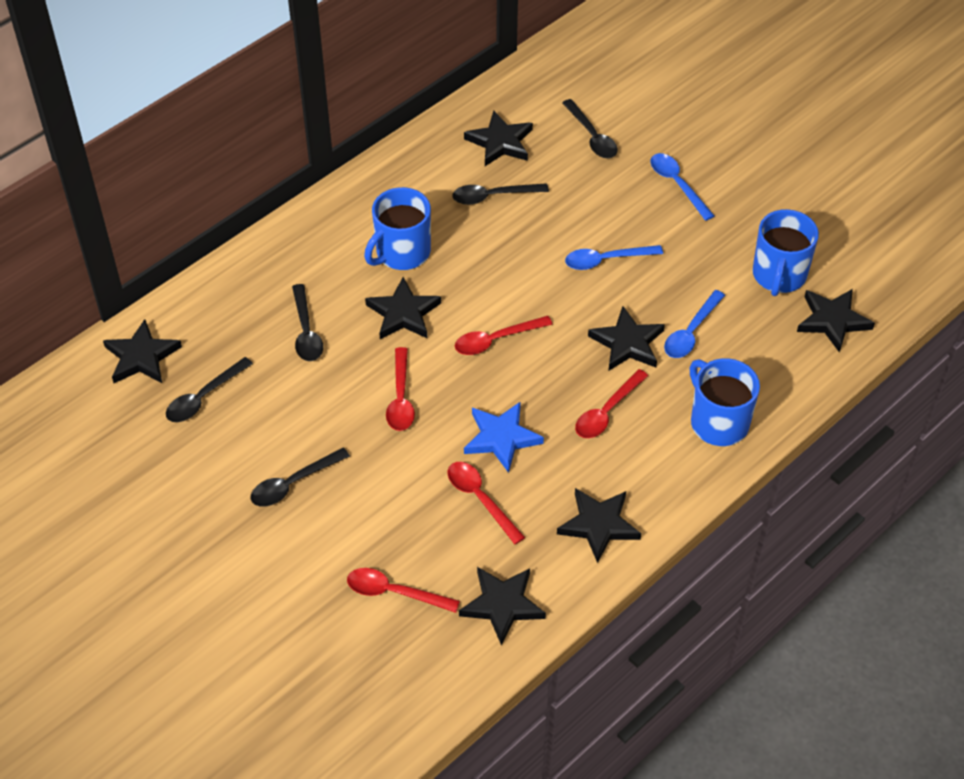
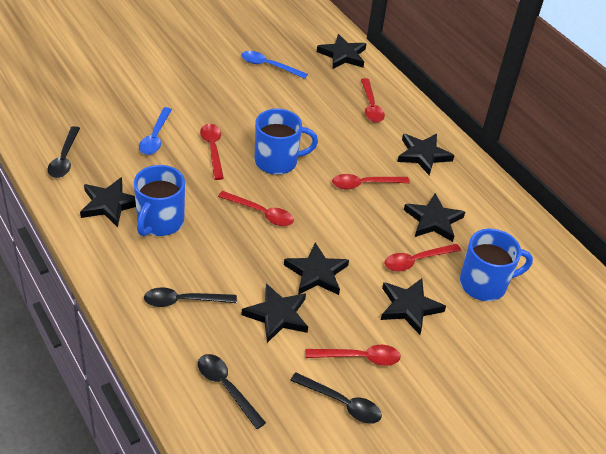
black spoon: [166,357,253,422] [250,448,350,507] [292,284,323,361] [452,183,549,205] [562,99,618,158] = 5 -> [47,126,80,178] [144,287,237,307] [198,354,266,429] [290,372,382,424] = 4
blue spoon: [565,245,663,270] [651,153,714,221] [664,290,725,358] = 3 -> [139,107,172,155] [241,51,308,79] = 2
blue star: [464,401,544,473] = 1 -> none = 0
red spoon: [347,568,460,613] [386,347,415,431] [448,462,525,545] [455,316,553,355] [575,369,648,438] = 5 -> [200,124,224,180] [218,191,294,226] [305,345,401,366] [332,174,410,189] [361,78,385,123] [384,244,461,272] = 6

